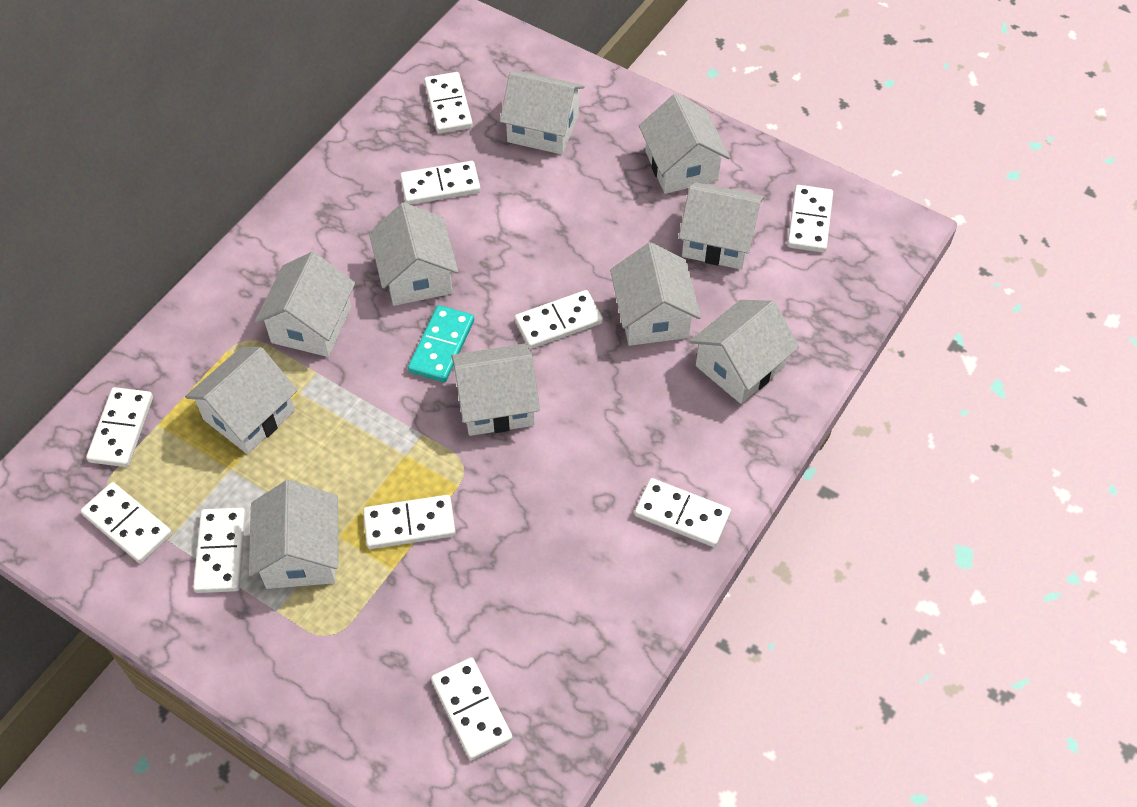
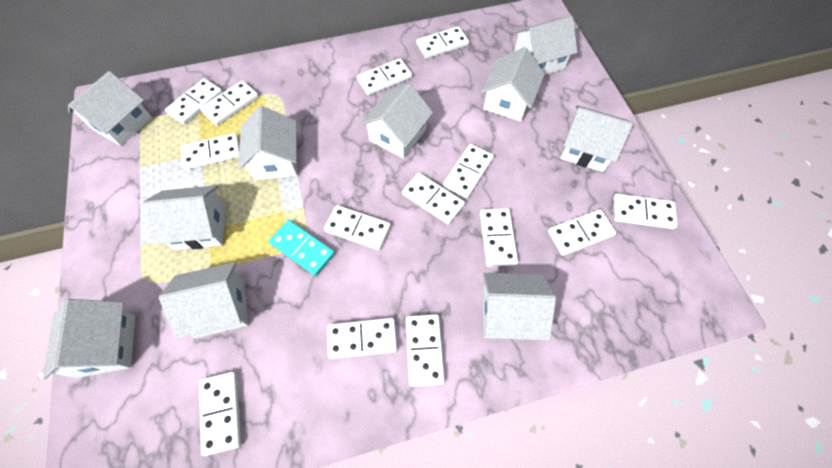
white domino: [80,482,172,563] [86,387,153,467] [193,507,246,593] [363,495,456,549] [400,161,481,205] [424,72,473,134] [431,657,513,760] [515,290,603,349] [634,478,731,547] [787,185,833,253] = 10 -> [165,78,223,125] [181,133,240,170] [199,371,241,456] [200,80,259,125] [324,205,391,250] [327,318,397,359] [357,58,412,95] [402,173,465,224] [406,314,445,387] [416,26,469,59] [443,144,494,198] [480,208,518,267] [548,209,616,256] [613,194,677,229] = 14

